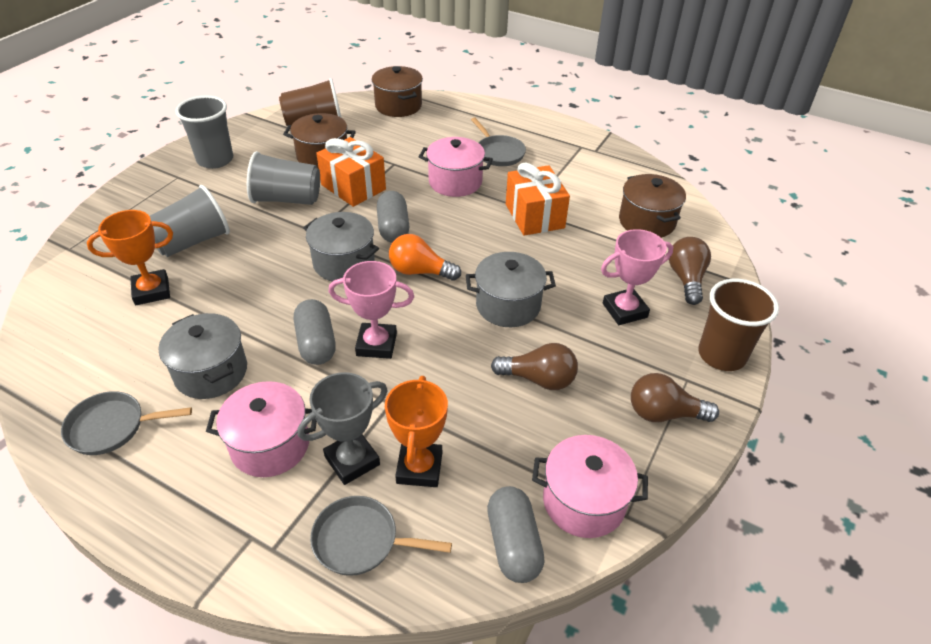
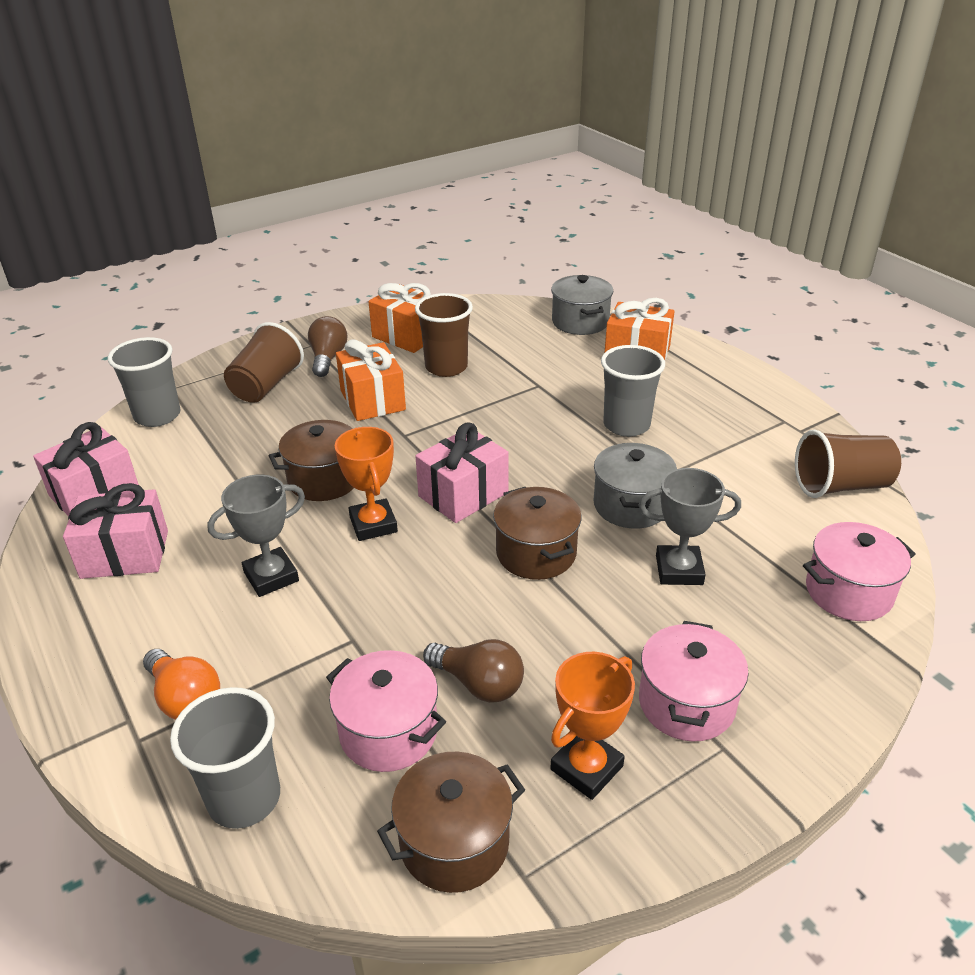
brown cup: [279,78,342,126] [698,279,779,371] = 2 -> [224,322,304,403] [415,293,473,377] [795,430,901,498] = 3
brown light bulb: [491,343,578,390] [631,373,719,422] [669,237,711,305] = 3 -> [308,316,347,377] [423,639,524,703] = 2
grey capsule: [294,299,336,365] [377,191,409,243] [487,486,545,583] = 3 -> none = 0
grey pan: [61,391,192,455] [310,496,452,576] [471,118,526,166] = 3 -> none = 0
grey pot: [158,313,247,399] [303,212,379,282] [466,252,556,327] = 3 -> [551,275,613,335] [594,443,677,529] = 2
grey trophy: [298,372,388,485] = 1 -> [207,475,305,597] [639,468,741,585] = 2
orange gift: [316,137,386,207] [506,162,570,236] = 2 -> [336,339,406,421] [368,283,431,353] [605,298,675,360] = 3
pink gift: none = 0 -> [33,422,139,516] [63,483,168,579] [415,422,509,523] = 3
pink trophy: [329,261,414,359] [601,229,673,325] = 2 -> none = 0

